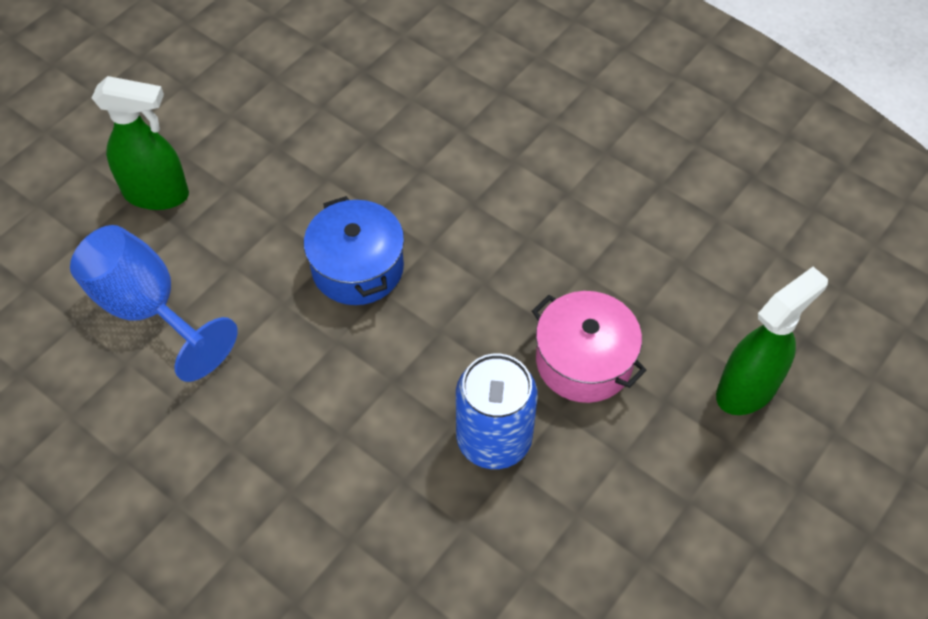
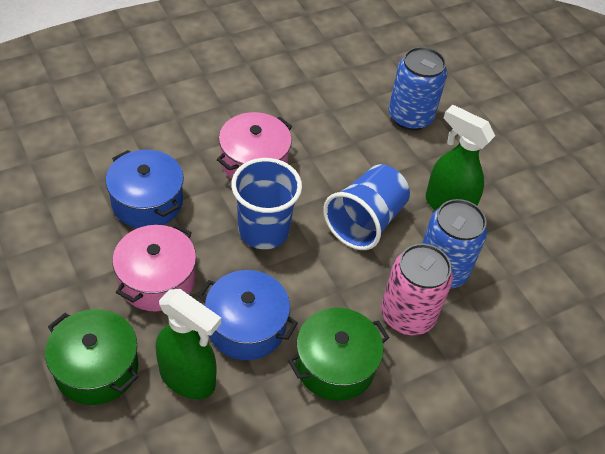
blue can: [456,354,538,469] = 1 -> [389,47,447,130] [422,199,488,288] = 2
blue cup: none = 0 -> [231,158,302,249] [323,164,410,250] = 2
blue goblet: [70,225,238,382] = 1 -> none = 0
blue pot: [304,196,404,305] = 1 -> [105,150,184,228] [198,270,298,360] = 2
green pot: none = 0 -> [45,309,138,405] [288,308,389,401] = 2
pink can: none = 0 -> [381,244,453,335] = 1
pink pot: [532,291,647,403] = 1 -> [112,224,196,311] [217,112,292,179] = 2

